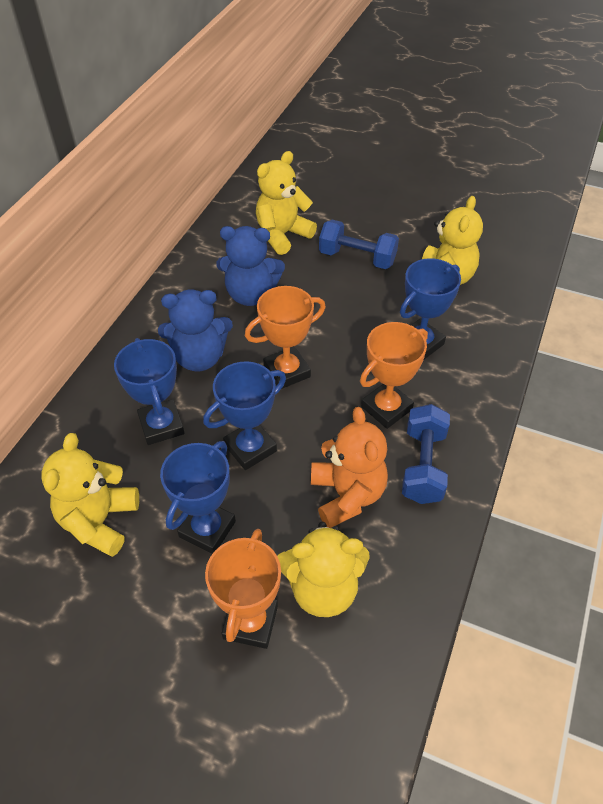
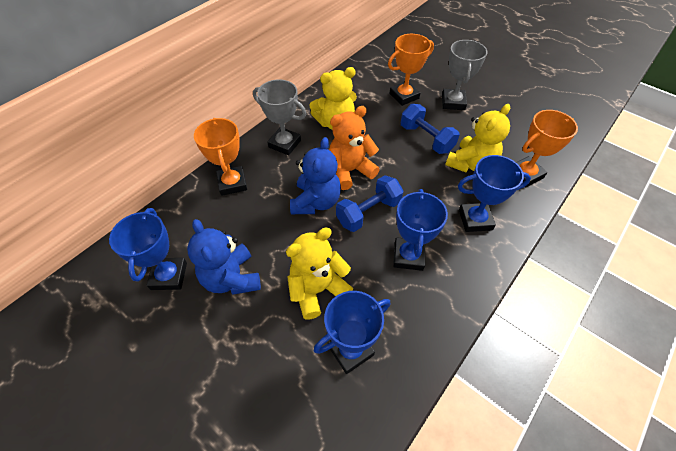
grey trophy: none = 0 -> [253,79,306,156] [442,40,487,110] = 2
yellow teddy bear: [41,433,139,557] [256,151,317,255] [277,522,370,617] [422,196,483,285] = 4 -> [286,227,353,320] [309,67,357,129] [445,104,510,173] = 3

